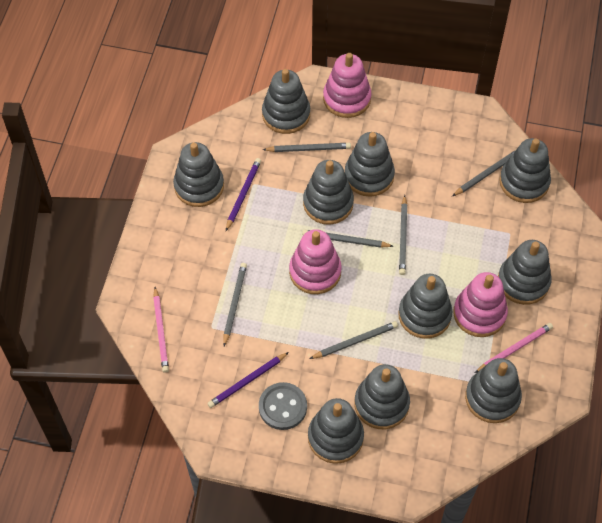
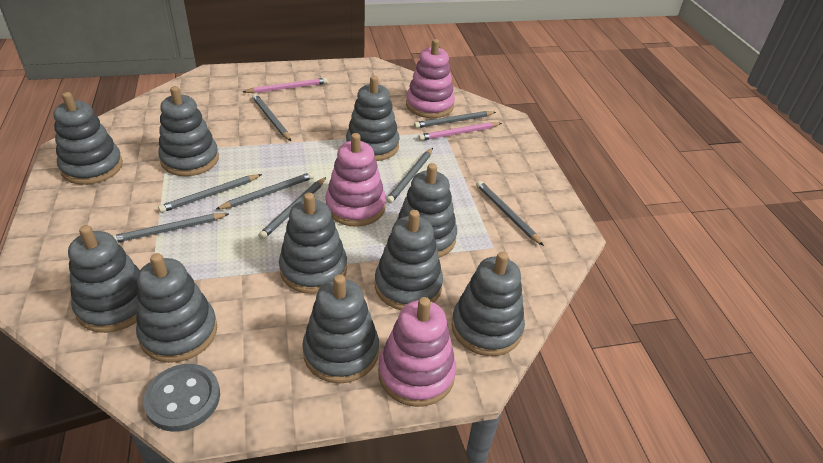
grey pencil: [223,263,247,346] [263,143,351,152] [302,229,393,248] [309,321,398,359] [399,195,407,275] [452,150,516,196] = 6 -> [113,213,229,243] [158,174,262,213] [215,172,314,210] [252,94,291,141] [258,177,326,239] [386,148,433,203] [414,111,496,128] [476,181,544,246] = 8
purple pencil: [207,352,289,408] [226,158,261,231] = 2 -> none = 0

